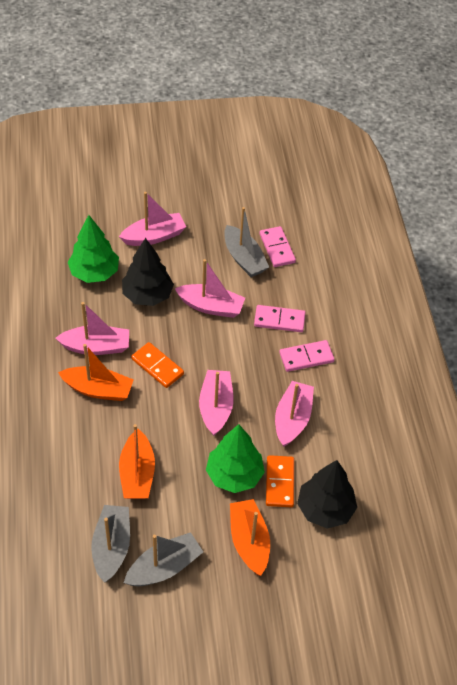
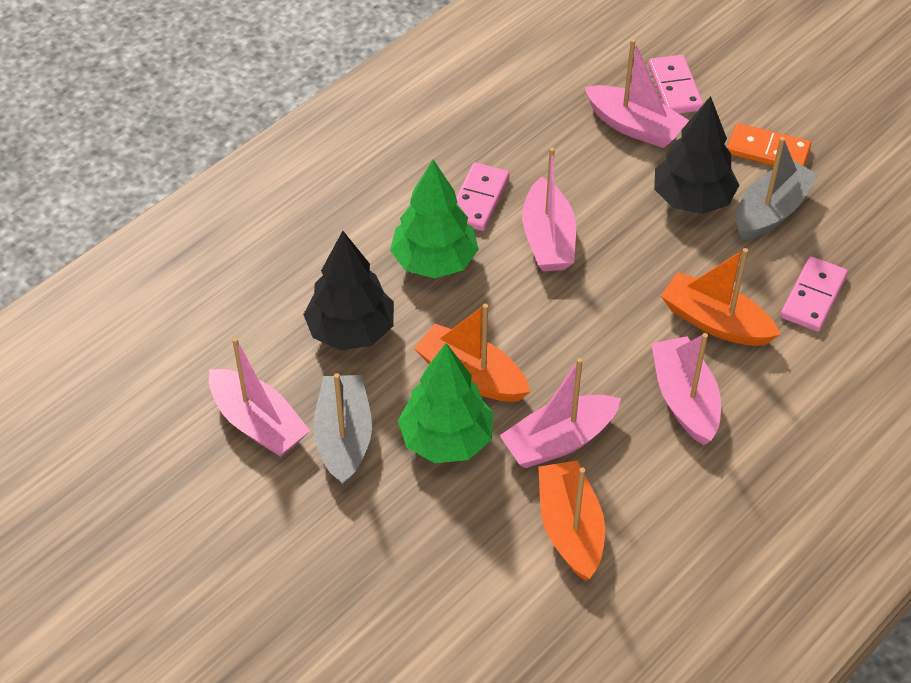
grey boat: [91,505,130,583] [124,532,203,586] [224,207,269,277] = 3 -> [313,373,372,487] [736,137,819,241] = 2
orange domino: [131,342,184,388] [266,455,294,507] = 2 -> [727,123,811,166] = 1

